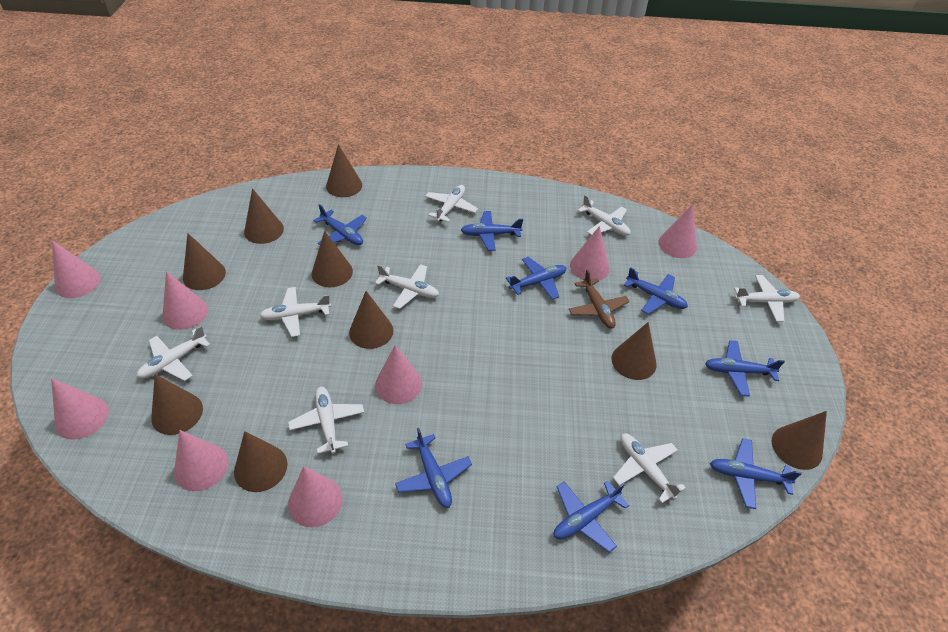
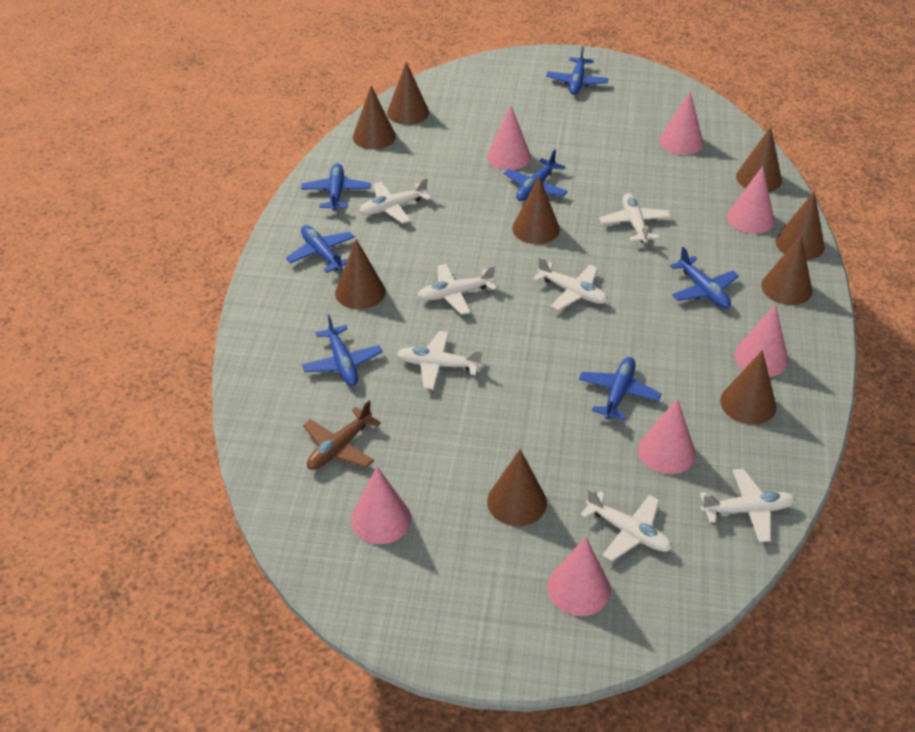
blue plane: [313,204,367,245] [395,428,472,508] [461,211,523,251] [506,257,566,300] [554,481,629,552] [624,267,688,314] [705,340,785,397] [710,438,802,509] = 8 -> [286,225,355,273] [301,163,371,211] [302,314,383,386] [504,149,568,201] [546,46,609,95] [579,357,662,420] [670,247,739,309] = 7
pink cone: [51,378,109,440] [52,240,101,298] [162,271,208,330] [174,430,228,491] [288,466,343,527] [375,345,422,404] [570,226,610,280] [658,204,697,258] = 8 -> [351,467,411,544] [487,105,531,170] [547,537,611,616] [638,398,696,474] [660,91,704,155] [727,166,775,234] [734,304,788,377] = 7
white plane: [137,326,211,381] [260,287,331,337] [288,387,364,454] [375,264,439,309] [425,185,478,222] [577,195,631,236] [613,433,686,503] [734,275,800,322] = 8 -> [359,177,431,224] [397,331,482,389] [417,264,497,315] [533,257,608,310] [580,488,672,561] [599,193,671,243] [700,469,796,542] = 7

